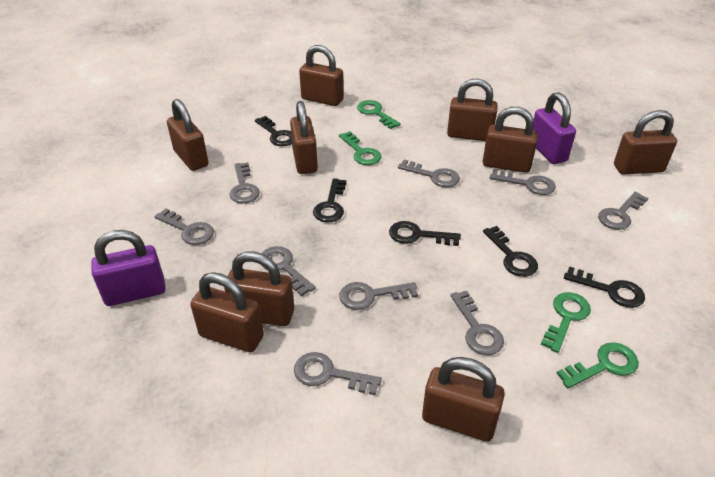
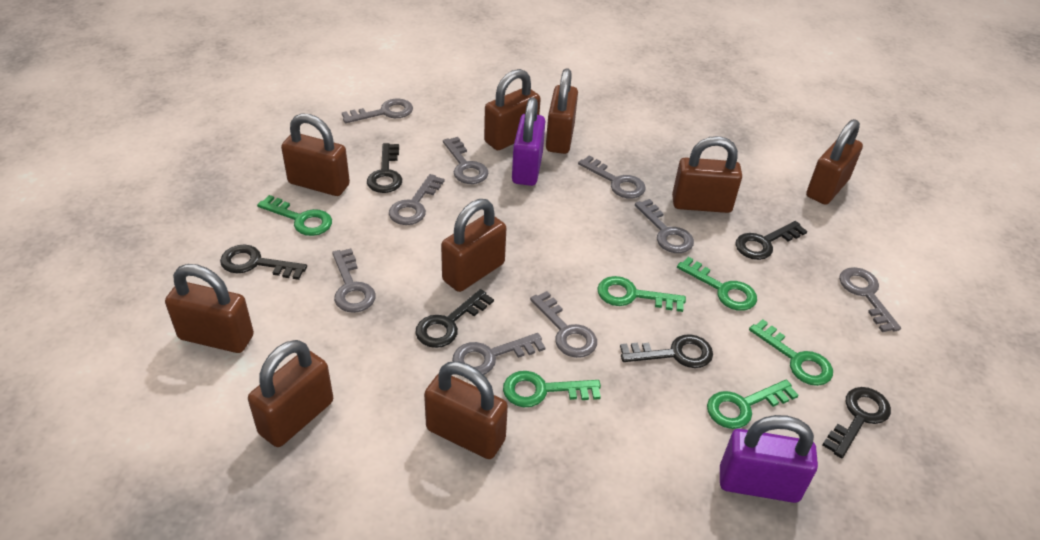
black key: [255,116,292,146] [313,178,347,223] [389,221,461,246] [483,226,538,277] [564,266,645,308] = 5 -> [220,245,307,280] [367,143,402,193] [415,289,494,348] [620,334,713,368] [735,221,807,260] [822,387,891,458] = 6
green key: [339,131,382,165] [357,100,401,129] [541,292,591,353] [557,342,639,388] = 4 -> [257,195,332,236] [503,371,601,407] [597,276,686,312] [677,257,757,311] [707,380,798,429] [749,319,833,386] = 6

